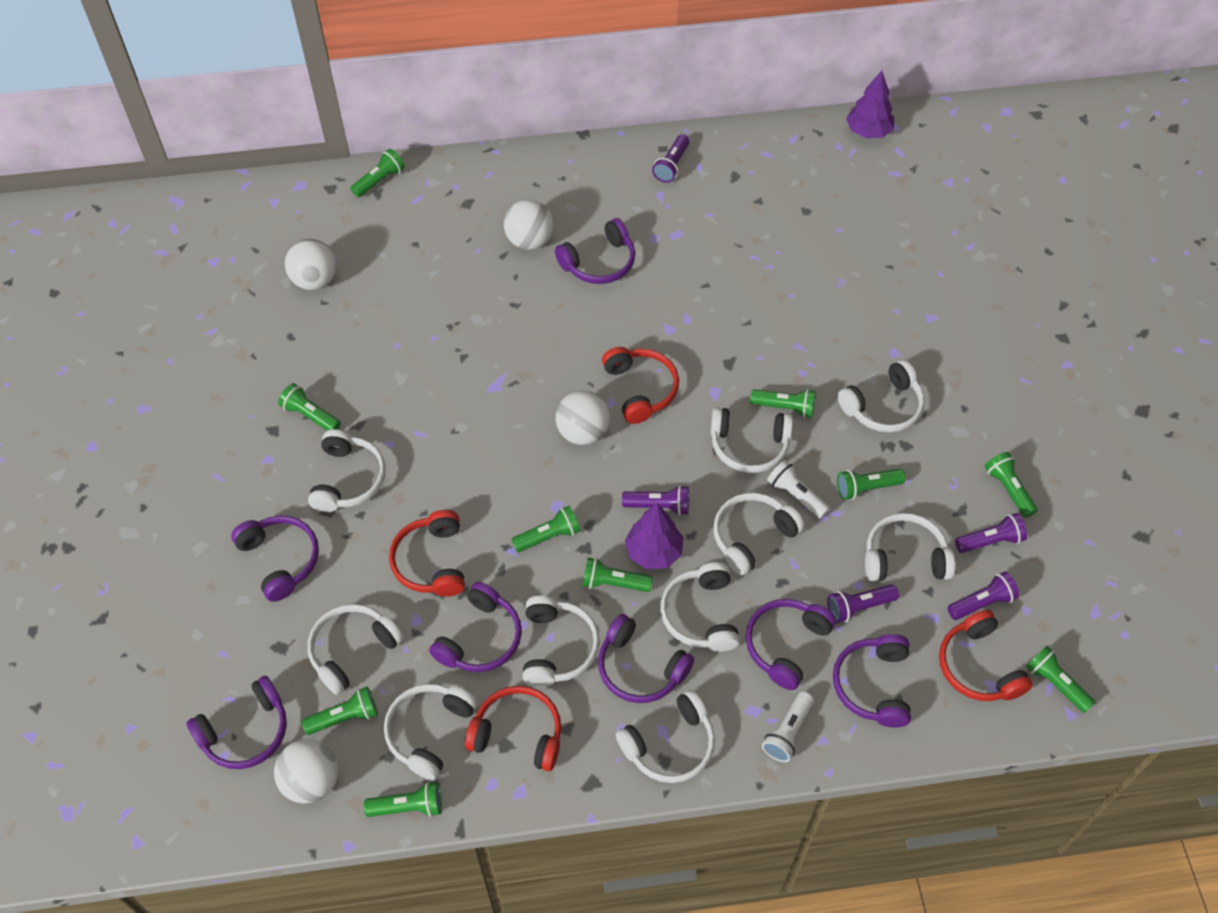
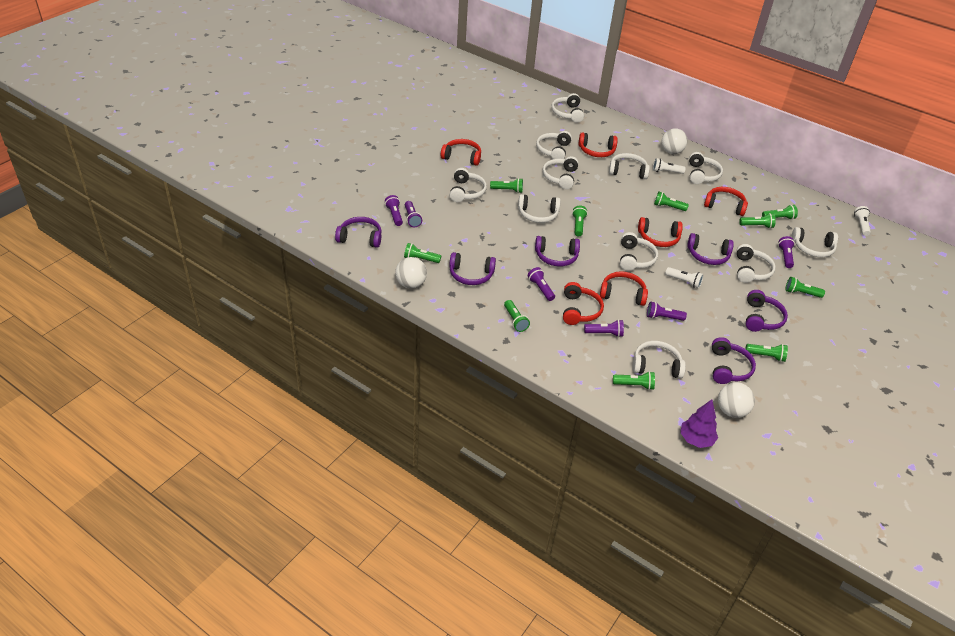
purple flashlight: [622,485,689,516] [652,134,690,183] [827,584,899,623] [947,572,1019,620] [955,513,1027,553] = 5 -> [385,195,403,226] [405,201,422,227] [528,267,555,301] [584,320,624,337] [647,302,687,321] [778,236,795,268] = 6
purple headphones: [187,676,287,769] [231,516,319,602] [429,582,522,672] [555,218,635,284] [598,614,694,703] [746,599,837,690] [833,634,911,727] = 7 -> [335,217,382,248] [449,252,496,285] [535,236,580,266] [687,233,734,265] [712,337,756,384] [746,290,788,332] = 6
purple tree: [625,503,684,569] [846,71,894,138] = 2 -> [680,399,718,448] = 1
red headphones: [389,510,465,597] [465,686,561,771] [602,347,679,424] [939,610,1033,701] = 4 -> [441,139,481,166] [563,282,604,325] [579,133,618,157] [600,271,648,306] [638,217,683,247] [704,187,748,216] = 6
white ball: [274,739,338,804] [285,239,337,290] [504,199,554,250] [556,390,610,445] = 4 -> [395,257,427,288] [661,128,688,154] [718,382,755,418] = 3
white flashlight: [762,691,814,762] [767,460,830,519] = 2 -> [653,158,686,174] [665,267,704,289] [854,206,871,236] = 3
white headphones: [308,429,386,512] [308,604,404,695] [384,684,478,780] [522,596,600,687] [616,690,715,783] [660,562,740,652] [711,407,793,473] [713,493,805,575] [837,360,924,432] [865,513,955,581] = 10 -> [450,168,487,202] [518,194,561,223] [536,131,572,159] [543,156,579,189] [552,93,584,123] [609,153,650,179] [620,232,658,271] [632,341,686,379] [689,152,723,184] [736,244,776,283] [791,227,838,257] = 11

